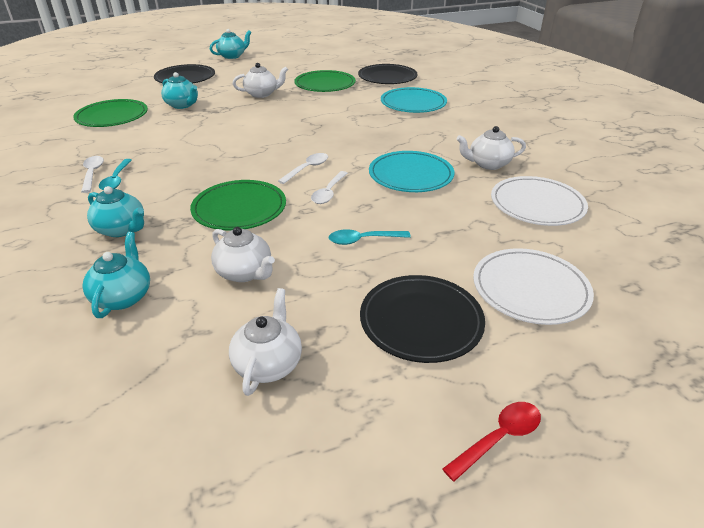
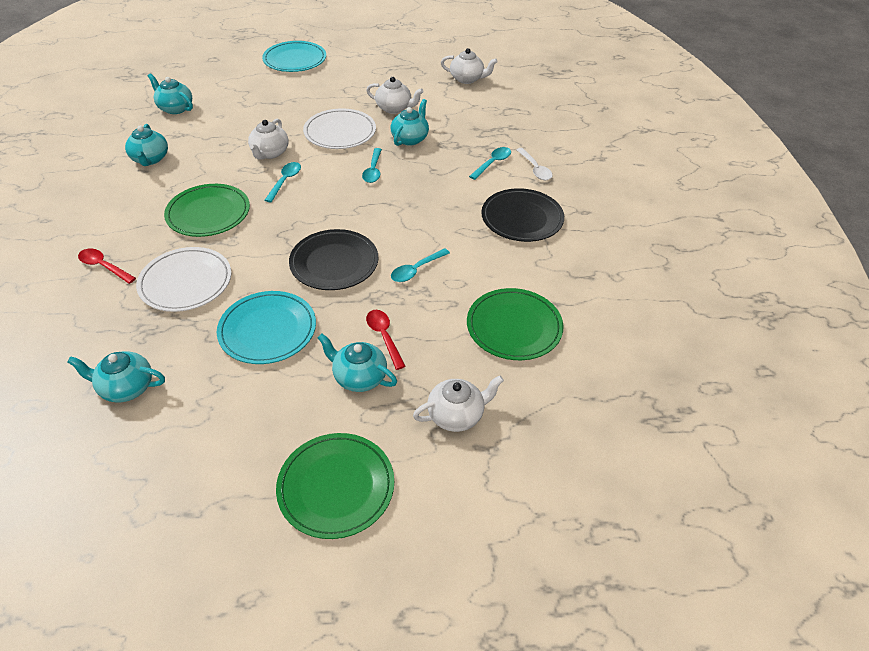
black plate: [154,64,215,83] [358,64,418,84] [360,275,485,363] = 3 -> [289,229,378,290] [481,188,564,242] = 2
red spoon: [443,402,541,481] = 1 -> [78,249,136,284] [366,310,406,370] = 2
turquoise spoon: [99,159,132,190] [329,229,411,245] = 2 -> [265,162,301,202] [362,148,382,183] [391,248,450,282] [469,147,511,180] = 4
turquoise teapot: [82,232,150,318] [87,186,144,237] [161,72,198,109] [210,29,252,59] = 4 -> [67,351,165,402] [125,124,168,166] [148,73,193,114] [318,333,397,392] [390,99,429,146] = 5
white spoon: [81,156,104,193] [278,153,328,184] [311,171,348,204] = 3 -> [516,148,553,180] = 1

